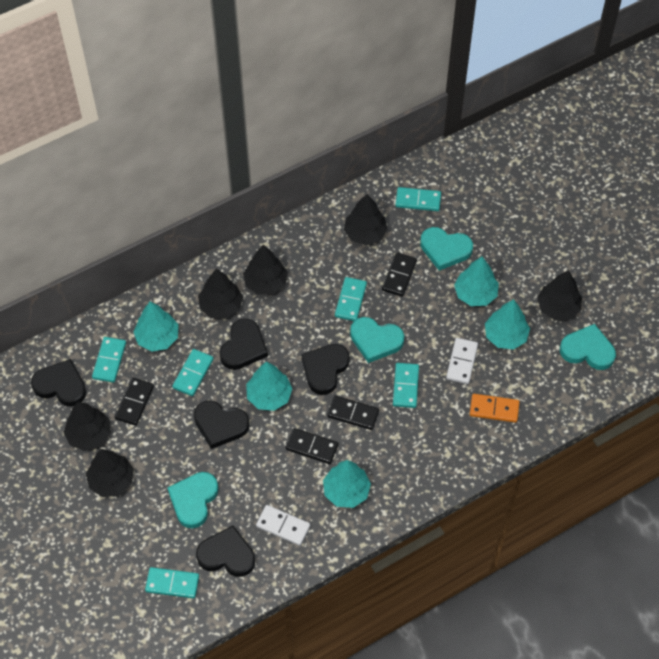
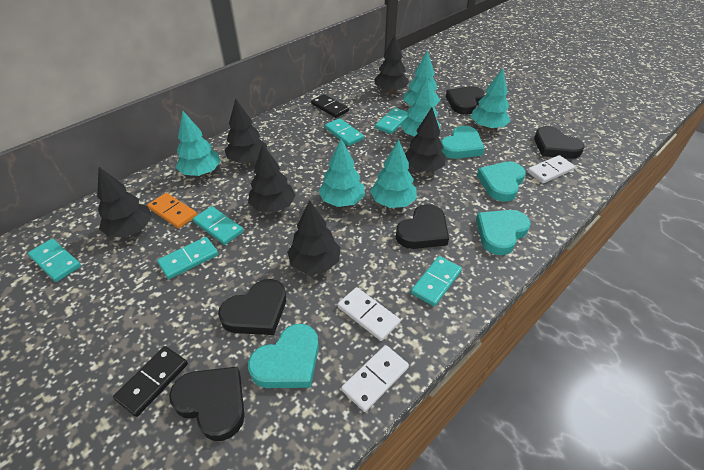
black domino: [115,378,154,426] [286,428,338,464] [327,396,379,430] [382,252,417,297] = 4 -> [113,346,188,417] [311,94,349,118] = 2
turquoise tree: [133,301,179,352] [246,361,292,411] [323,460,371,508] [454,256,499,306] [485,299,530,350] = 5 -> [176,111,221,176] [319,139,365,207] [370,140,417,208] [401,77,440,137] [404,50,440,106] [471,68,510,130] = 6
white domino: [256,505,310,546] [446,338,478,384] = 2 -> [338,287,400,341] [341,345,409,412] [527,155,575,183] = 3

